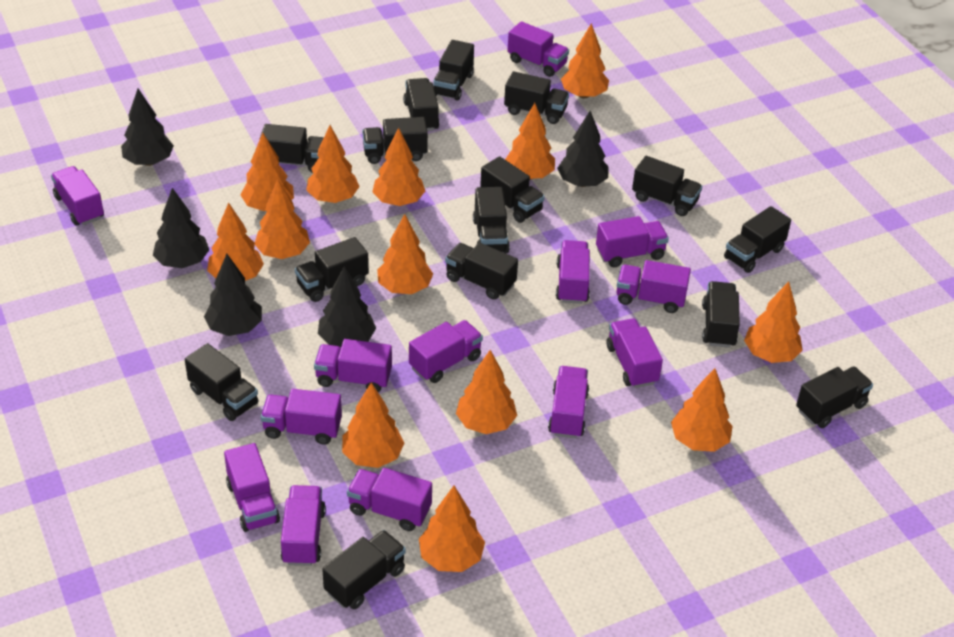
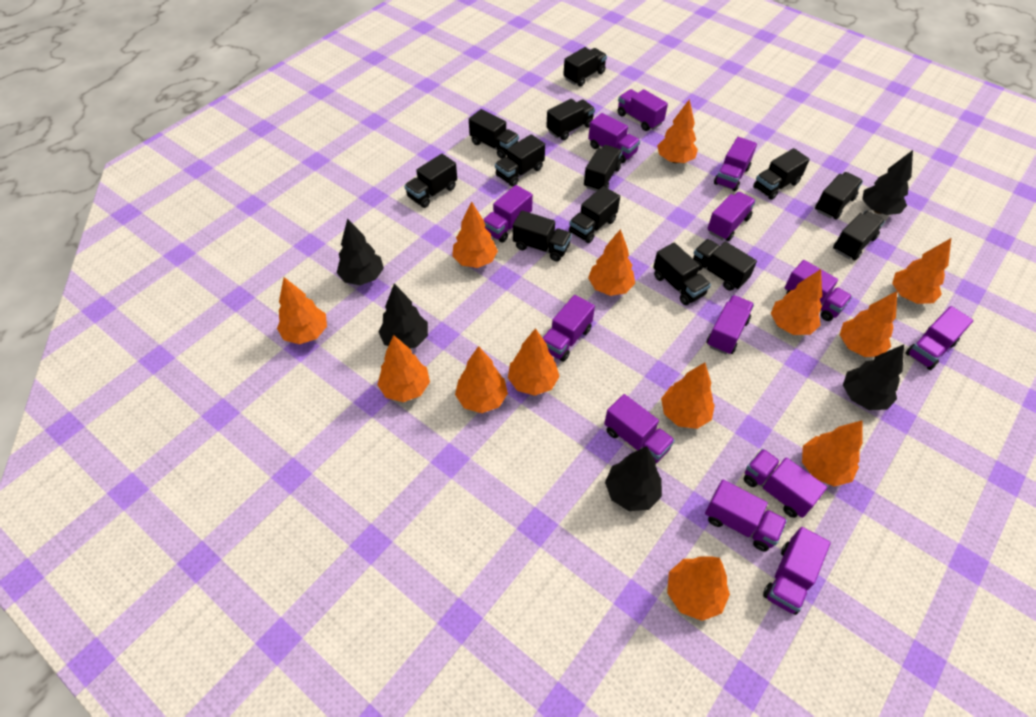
black truck: [185,343,258,421] [259,124,324,173] [295,237,369,302] [322,530,406,609] [362,117,428,164] [403,78,439,131] [433,40,474,101] [445,242,518,300] [473,187,510,253] [480,156,545,223] [504,71,569,124] [632,156,702,216] [702,281,740,348] [724,206,791,273] [796,367,873,428] = 15 -> [404,154,457,208] [469,109,519,159] [495,134,545,187] [513,210,572,261] [546,99,595,140] [563,47,607,87] [569,186,620,243] [584,145,622,191] [653,243,711,305] [693,239,757,291] [753,148,810,200] [815,172,863,220] [833,211,885,260] = 13

